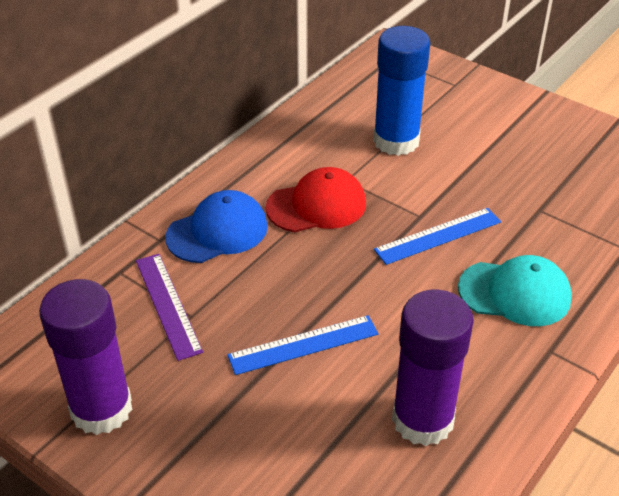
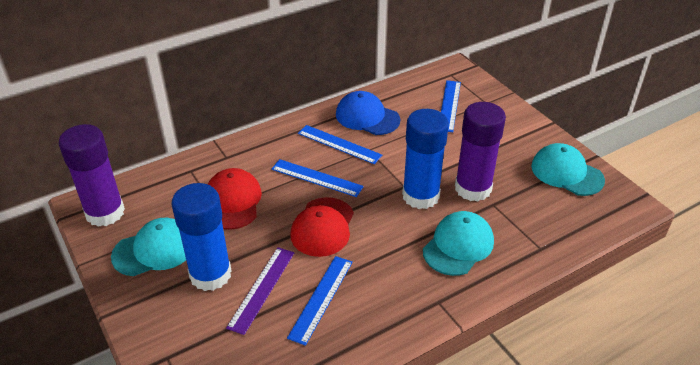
blue glue stick: [373,26,430,156] = 1 -> [171,183,232,291] [402,109,449,209] = 2
blue ruler: [227,315,379,375] [374,208,501,265] = 2 -> [271,159,364,197] [287,256,353,346] [298,125,382,164] [441,80,461,132] = 4
red cap: [266,167,366,232] = 1 -> [208,168,262,230] [290,197,354,257] = 2
turquoise cap: [458,255,572,326] = 1 -> [111,218,186,276] [423,211,494,276] [531,143,605,196] = 3

